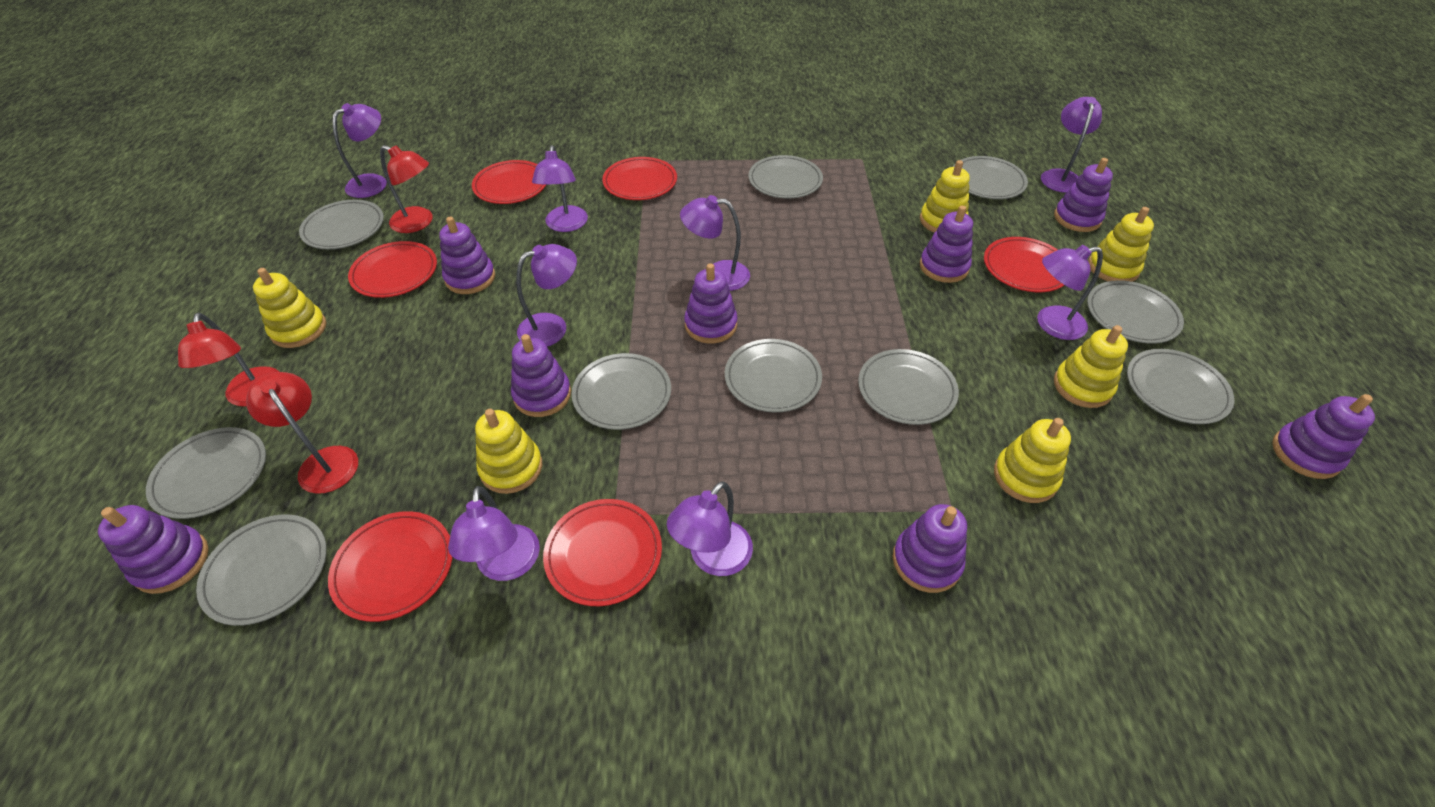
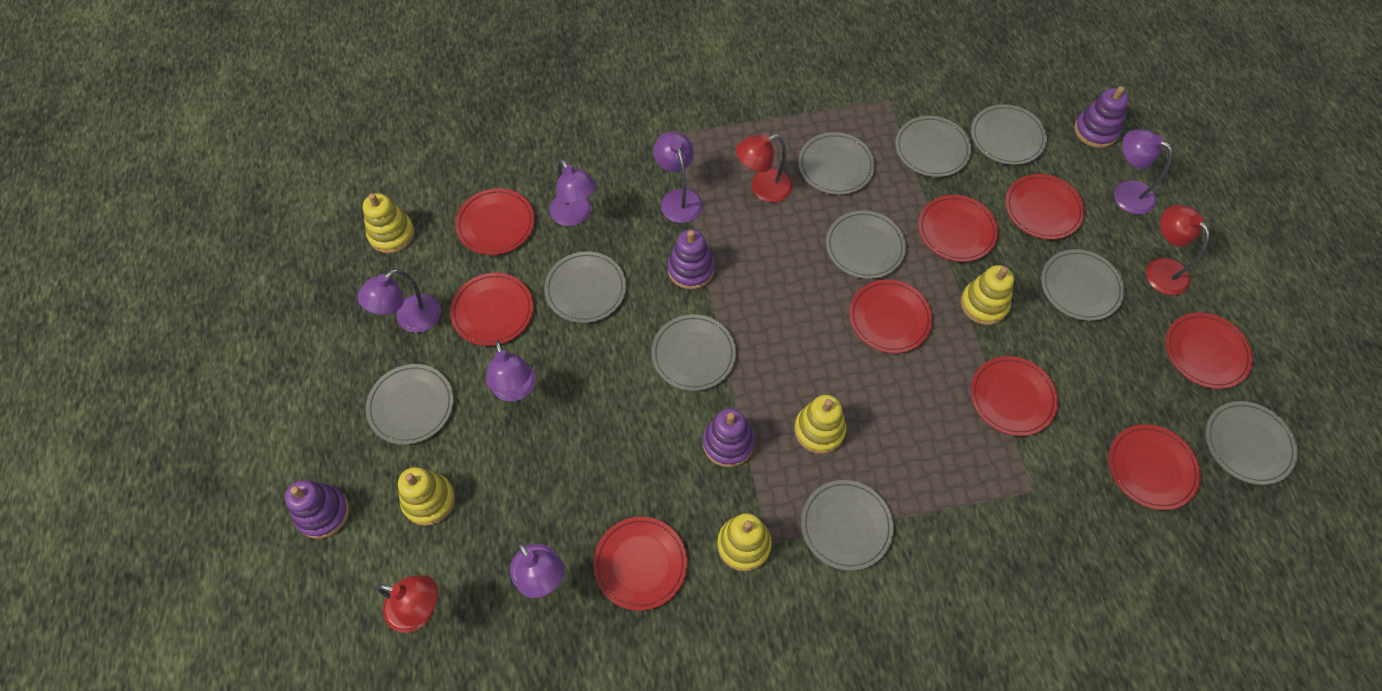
purple lamp: [332,103,387,198] [448,486,540,581] [516,244,577,347] [532,145,588,232] [667,481,753,576] [680,195,750,291] [1037,245,1103,340] [1041,97,1102,193] = 8 -> [358,269,441,333] [486,341,536,401] [510,541,565,598] [550,159,596,226] [653,132,703,223] [1114,130,1172,214] = 6
purple stacking toy: [98,505,209,594] [439,217,495,294] [511,334,571,417] [684,263,738,343] [893,504,967,593] [920,206,973,283] [1054,158,1113,232] [1272,394,1375,479] = 8 -> [285,480,349,539] [667,229,715,289] [703,408,754,467] [1074,86,1129,148] = 4
red plate: [328,511,453,622] [348,241,437,298] [472,160,547,204] [543,499,662,606] [602,157,677,200] [984,237,1065,292] = 6 -> [450,273,533,346] [455,188,535,255] [593,517,687,611] [849,279,933,353] [918,195,998,262] [971,356,1058,436] [1005,174,1085,240] [1109,424,1201,510] [1166,312,1253,389] = 9
yellow stacking toy: [253,268,326,348] [475,409,542,494] [920,160,970,233] [994,418,1071,503] [1054,325,1128,408] [1088,207,1154,282] = 6 -> [363,193,414,253] [398,467,455,526] [717,513,772,572] [794,395,846,454] [961,265,1014,325] = 5

